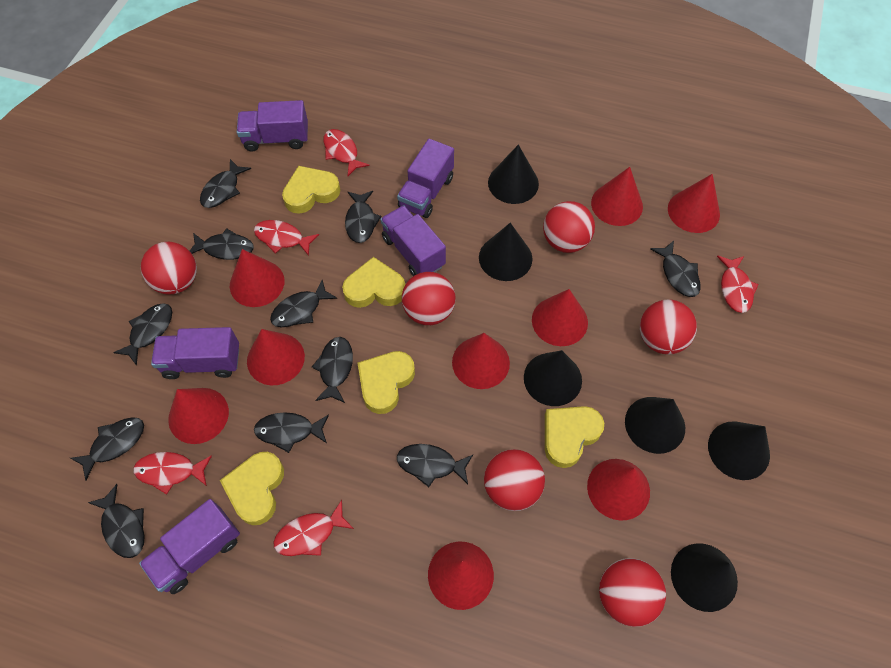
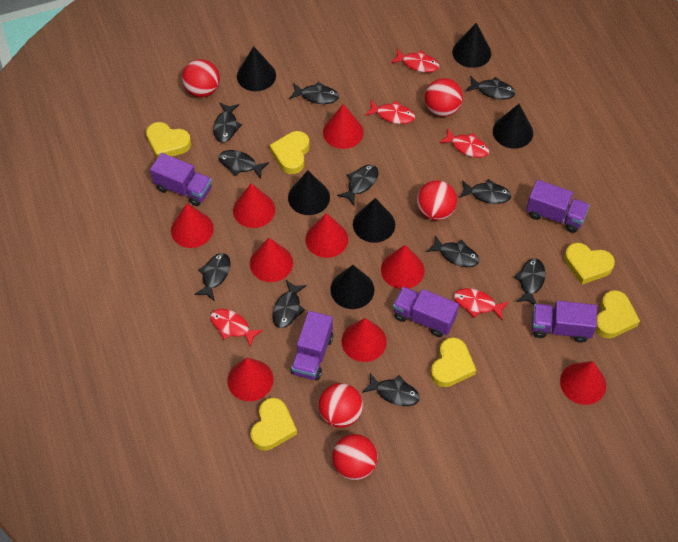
red ball: [141,242,197,294] [402,272,456,325] [484,449,545,511] [543,201,595,253] [599,558,666,627] [640,300,697,354] = 6 -> [182,59,220,97] [318,383,363,428] [332,434,378,480] [417,180,457,221] [425,78,463,117] = 5
yellow heart: [220,452,284,525] [282,166,340,214] [342,257,405,308] [358,351,415,414] [545,406,604,468] = 5 -> [146,122,191,158] [251,398,297,451] [269,131,309,174] [431,337,476,387] [564,243,615,285] [596,290,640,338] = 6

